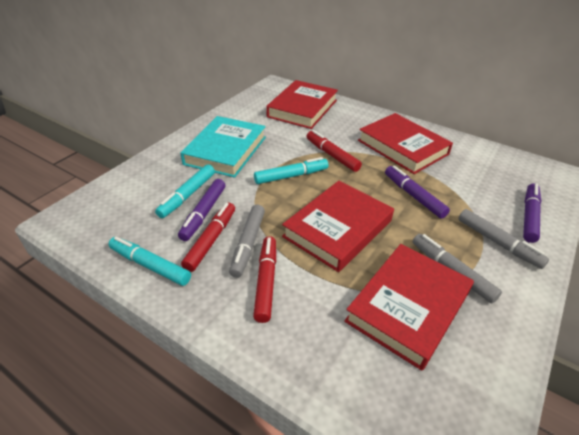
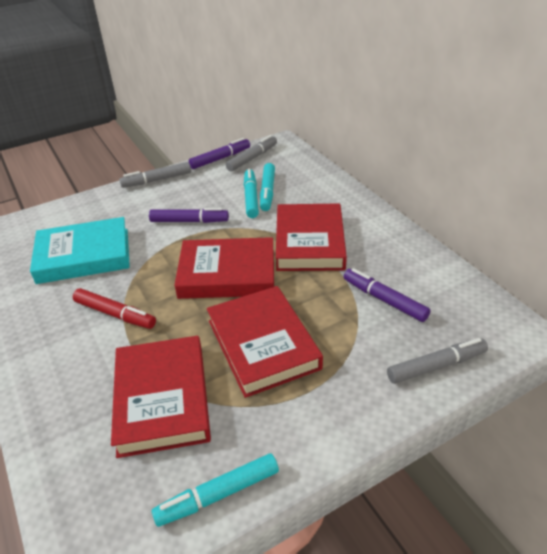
red marker: [181,203,235,272] [253,236,276,323] [306,130,362,172] = 3 -> [73,288,156,329] = 1

